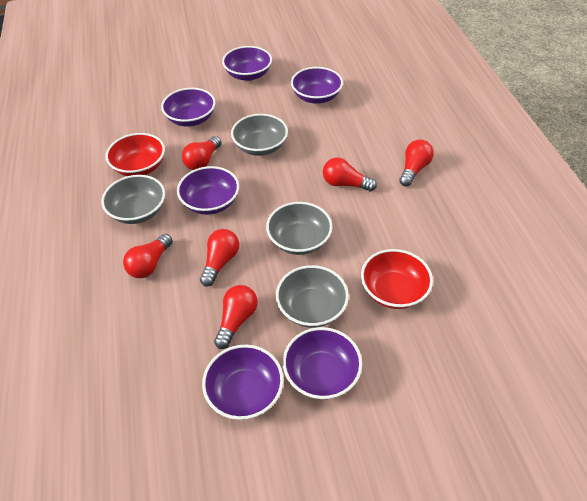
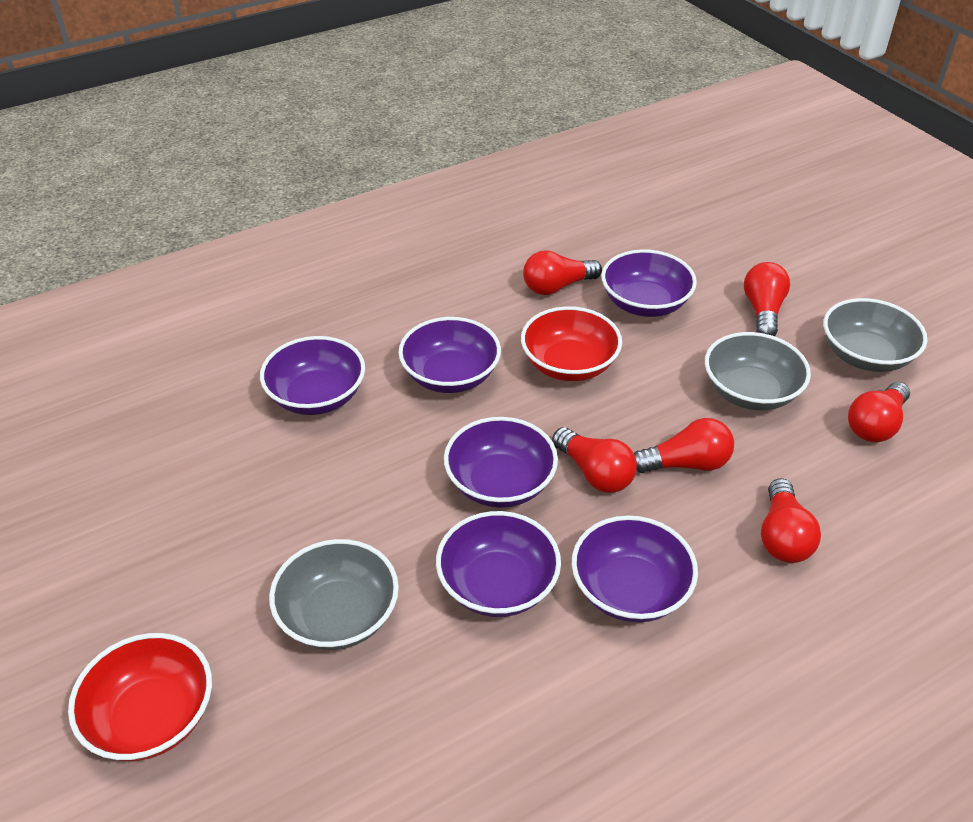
grey bowl: [101,175,165,224] [231,114,288,156] [266,202,332,255] [276,265,349,328] = 4 -> [269,539,399,650] [705,332,811,410] [823,298,927,372] = 3

